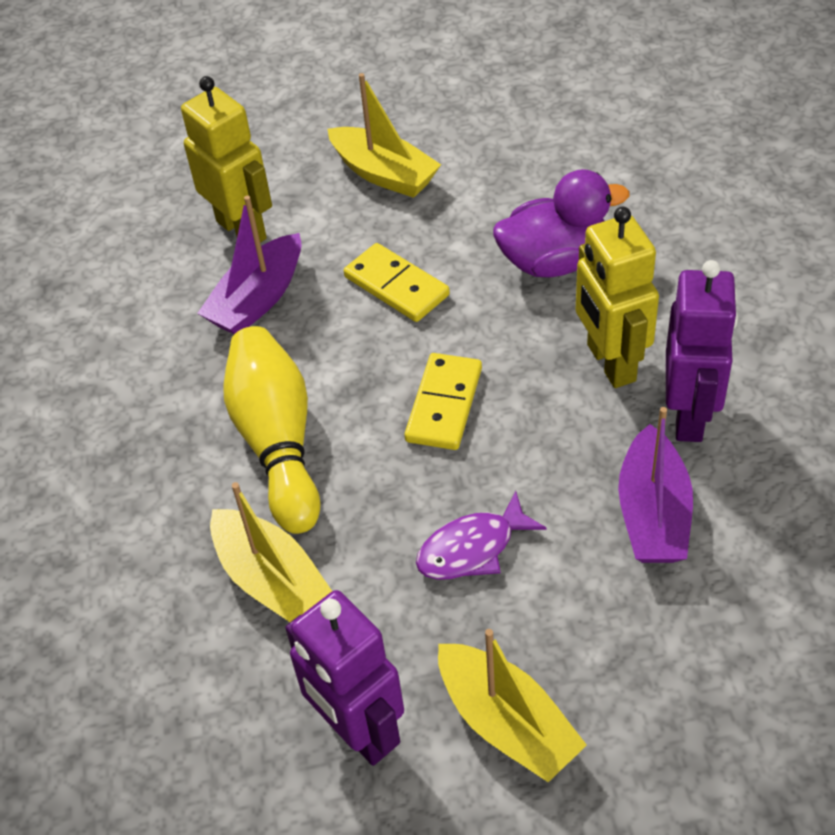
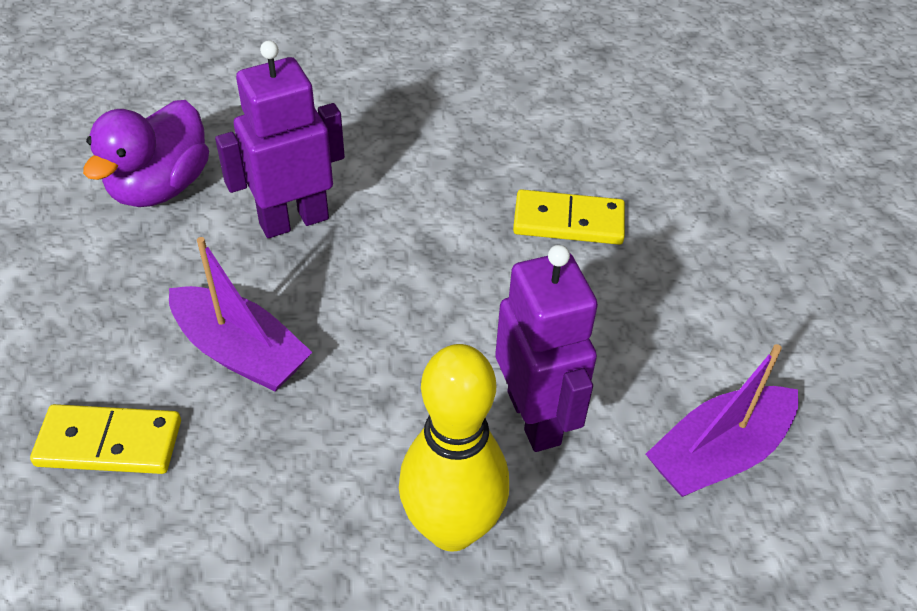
purple fish: [416,491,547,580] = 1 -> none = 0
yellow boat: [210,482,332,622] [328,73,441,198] [438,629,587,782] = 3 -> none = 0
yellow robot: [181,76,272,243] [576,207,659,388] = 2 -> none = 0

